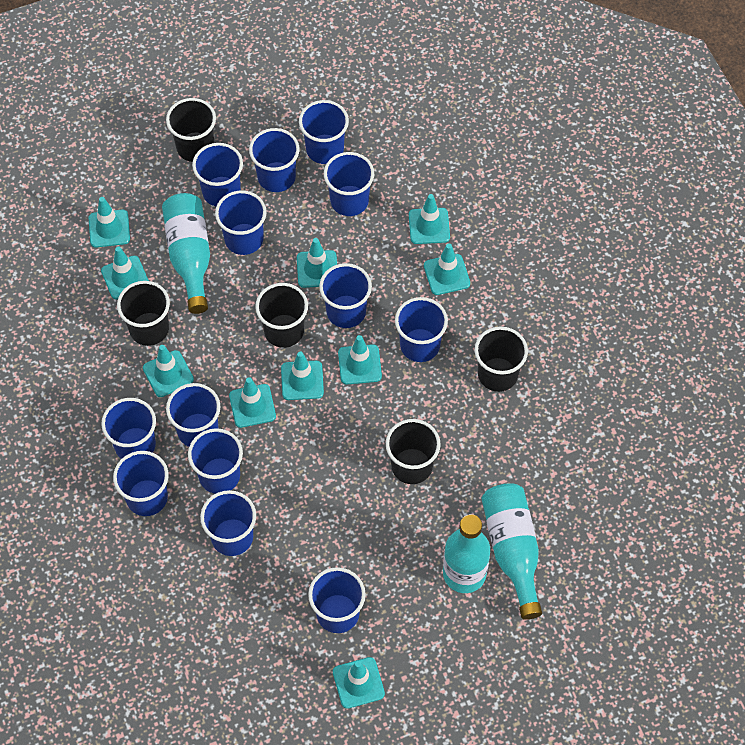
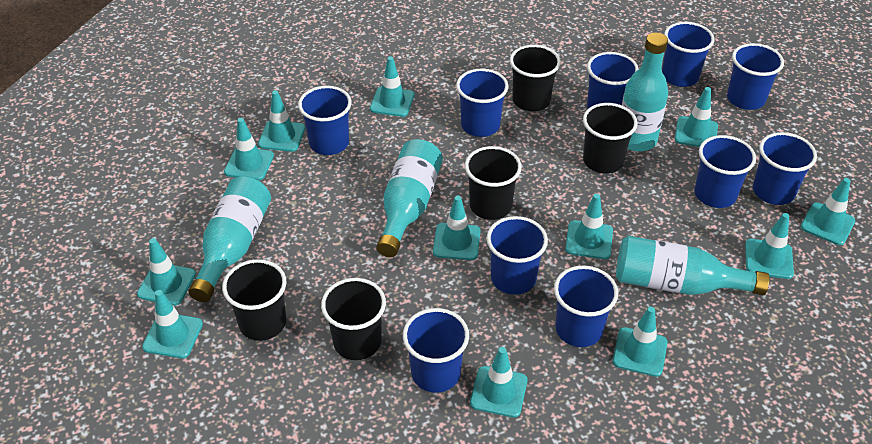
blue cup: [101,398,156,459] [113,451,169,516] [166,383,220,447] [188,428,243,494] [192,143,243,206] [200,490,256,556] [215,190,267,255] [249,128,299,192] [299,100,349,164] [308,567,366,633] [319,263,372,328] [324,152,374,216] [395,297,448,362] = 13 -> [298,86,352,155] [403,308,469,392] [456,69,509,137] [487,216,548,295] [554,265,618,347] [587,52,639,109] [662,22,715,87] [694,135,756,208] [727,43,784,110] [753,132,817,205] = 10
turquoise bottle: [162,193,210,314] [443,514,490,593] [481,483,542,620] = 3 -> [189,177,271,302] [376,139,443,257] [616,236,770,295] [622,33,668,152] = 4
turquoise traffic cone: [89,197,130,248] [101,247,149,299] [143,345,194,397] [229,377,276,428] [281,351,324,400] [297,238,337,288] [333,657,385,709] [338,335,382,384] [409,194,450,244] [424,243,470,295] = 10 -> [137,238,196,306] [142,290,203,358] [224,118,274,181] [258,90,305,152] [370,56,414,117] [433,196,480,260] [470,347,528,418] [565,194,613,259] [612,307,668,377] [675,87,718,147] [745,213,794,279] [801,178,855,245] = 12

